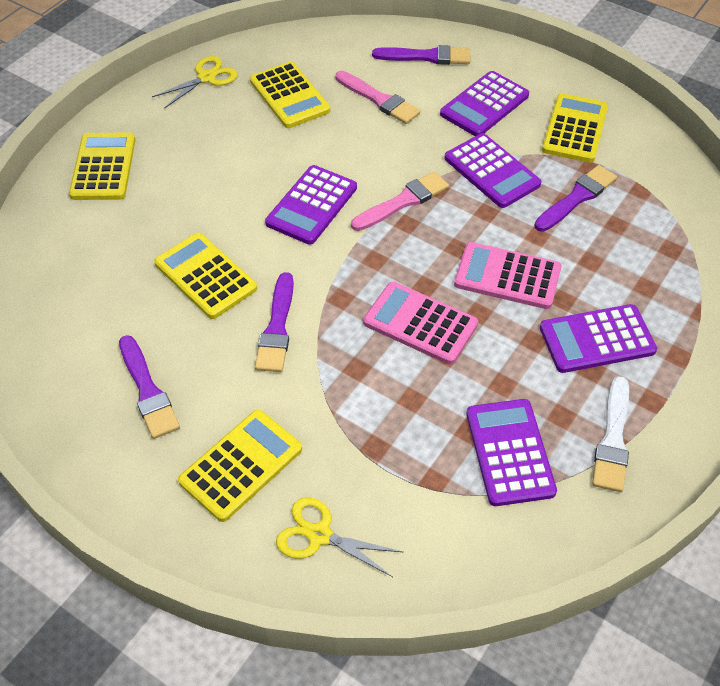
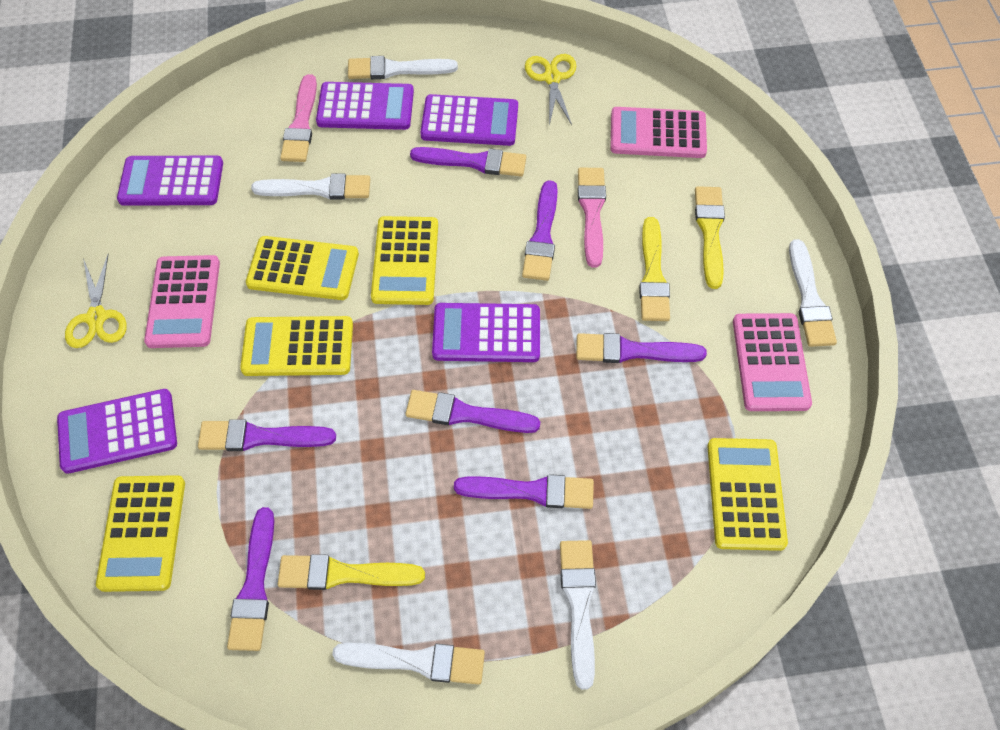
pink calculator: [363,282,478,365] [454,242,562,309] = 2 -> [144,255,220,348] [610,107,707,158] [733,313,812,411] = 3
purple brush: [119,335,180,439] [255,272,294,372] [372,45,470,65] [534,165,617,232] = 4 -> [198,419,336,451] [227,507,274,651] [405,390,540,433] [410,147,526,177] [454,474,594,509] [522,180,558,281] [576,333,707,363] = 7
white brush: [592,376,629,492] = 1 -> [251,174,370,200] [332,643,485,685] [348,56,458,79] [560,540,596,690] [789,239,837,347] = 5
yellow brush: none = 0 -> [278,554,425,590] [639,217,670,321] [695,186,725,289] = 3

